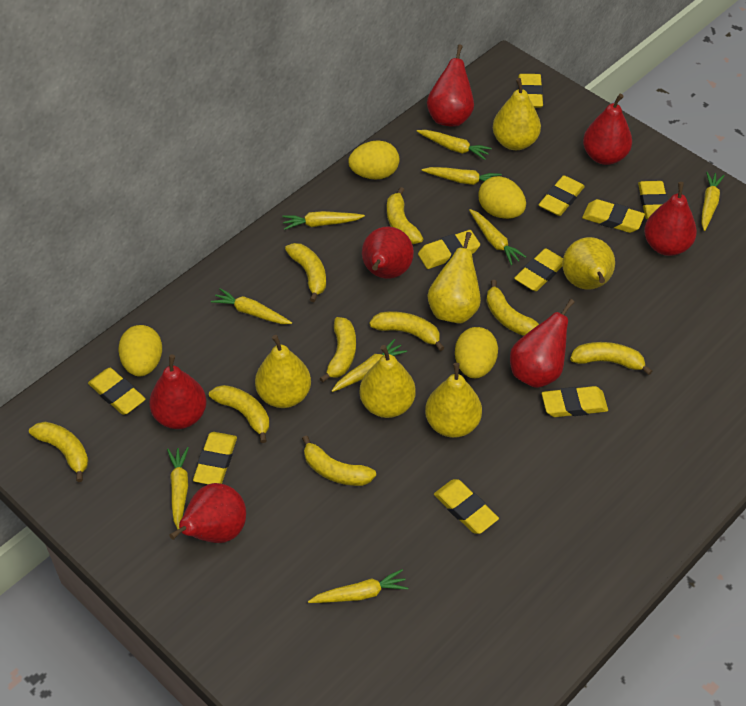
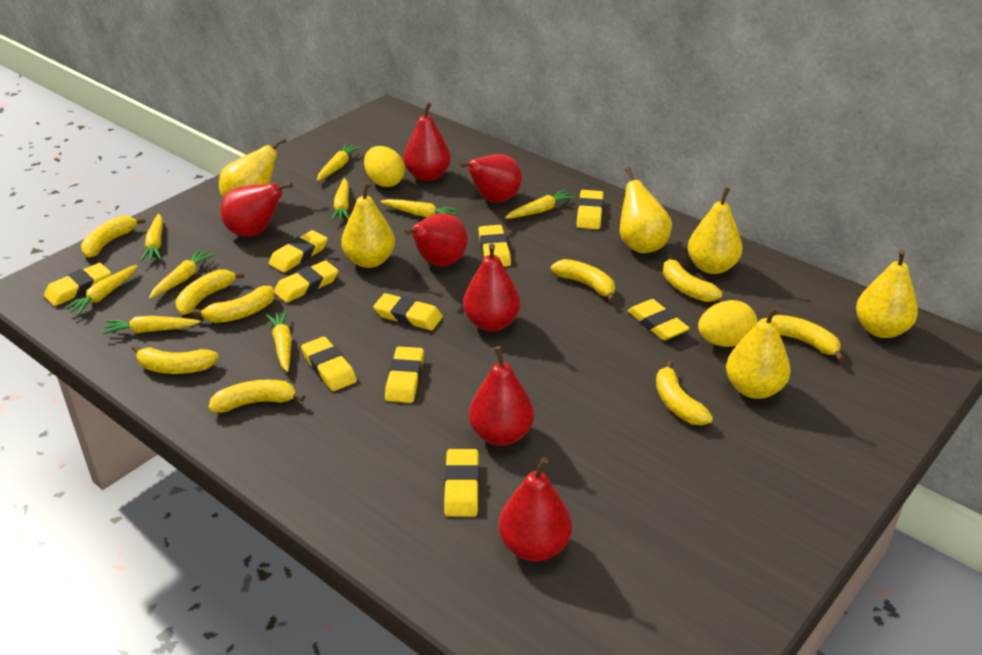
yellow egg: [118,325,162,376] [348,140,399,179] [455,327,498,378] [478,176,526,219] = 4 -> [364,146,405,187] [698,300,758,347] = 2

